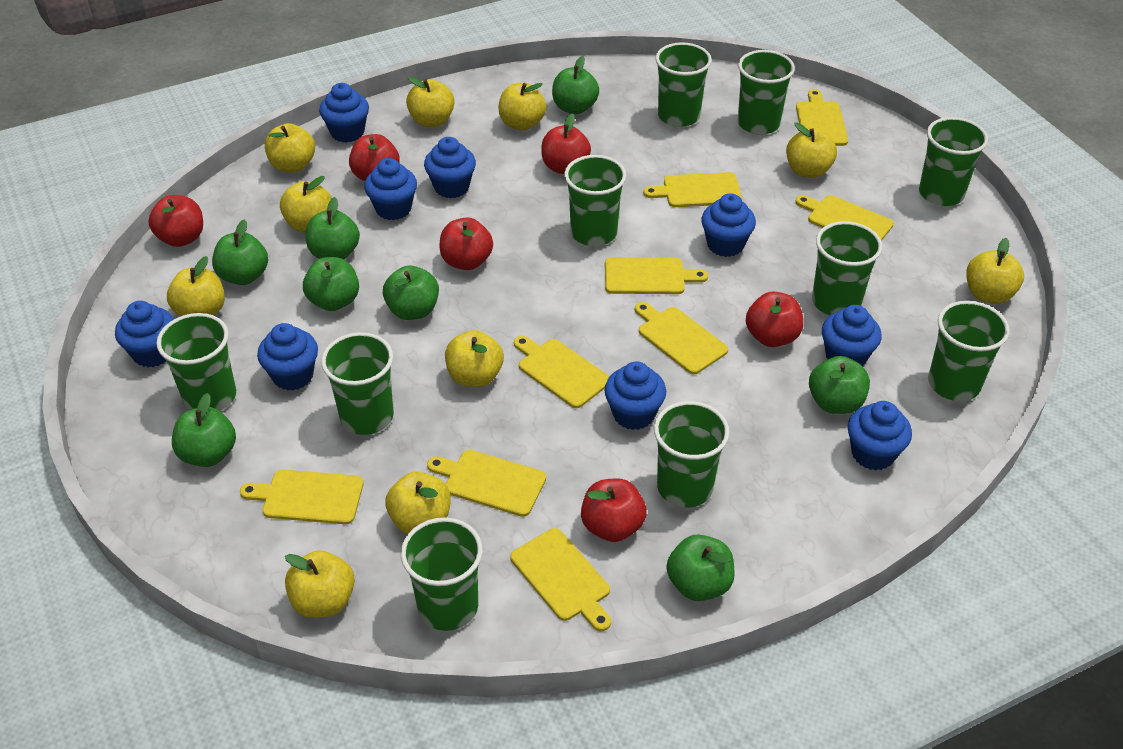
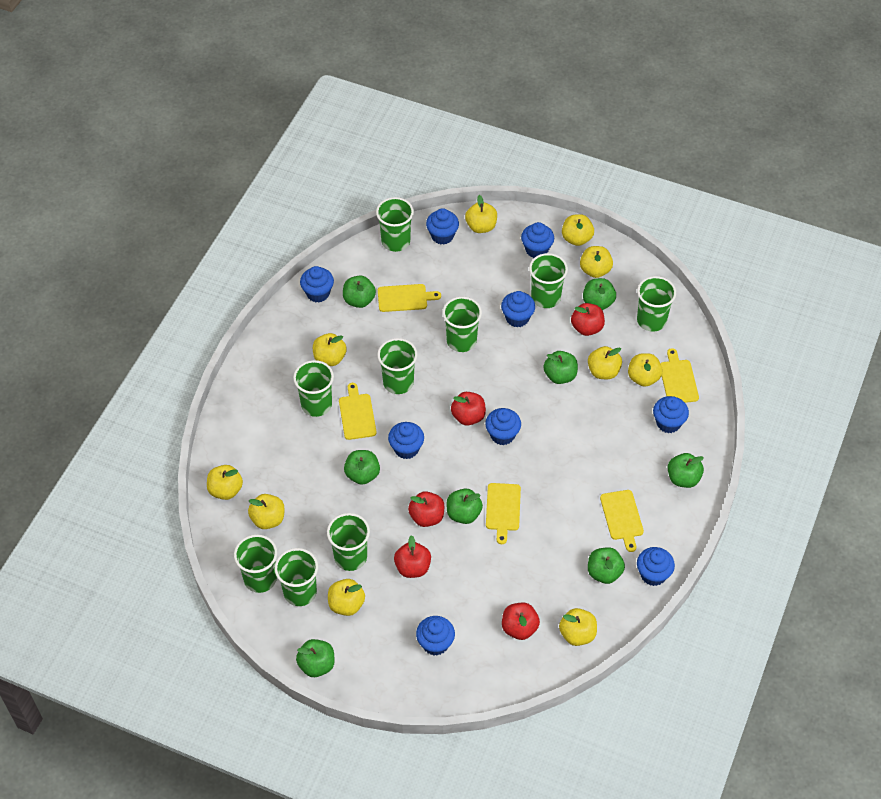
green cup: [156,313,236,411] [321,332,394,435] [401,517,483,631] [564,155,626,246] [654,401,730,508] [656,42,712,127] [738,50,795,135] [812,221,882,315] [919,117,988,206] [928,301,1010,401] = 10 -> [234,535,277,593] [275,548,318,606] [293,360,334,417] [327,513,370,571] [376,197,414,252] [377,338,417,394] [443,297,482,352] [529,253,568,308] [637,276,676,332] = 9
red apple: [148,195,203,247] [349,134,400,181] [439,217,493,270] [541,114,591,174] [581,478,647,542] [746,291,803,347] = 6 -> [394,535,431,578] [408,491,444,527] [451,392,486,426] [502,603,540,640] [571,303,605,336] = 5
yellow cutting board: [240,469,364,525] [427,450,546,517] [510,528,611,631] [514,336,610,408] [605,257,708,294] [635,302,728,374] [643,172,742,207] [795,195,894,241] [796,89,848,146] = 9 -> [339,383,377,440] [378,284,441,312] [486,483,521,544] [600,490,644,552] [660,348,699,403] = 5

